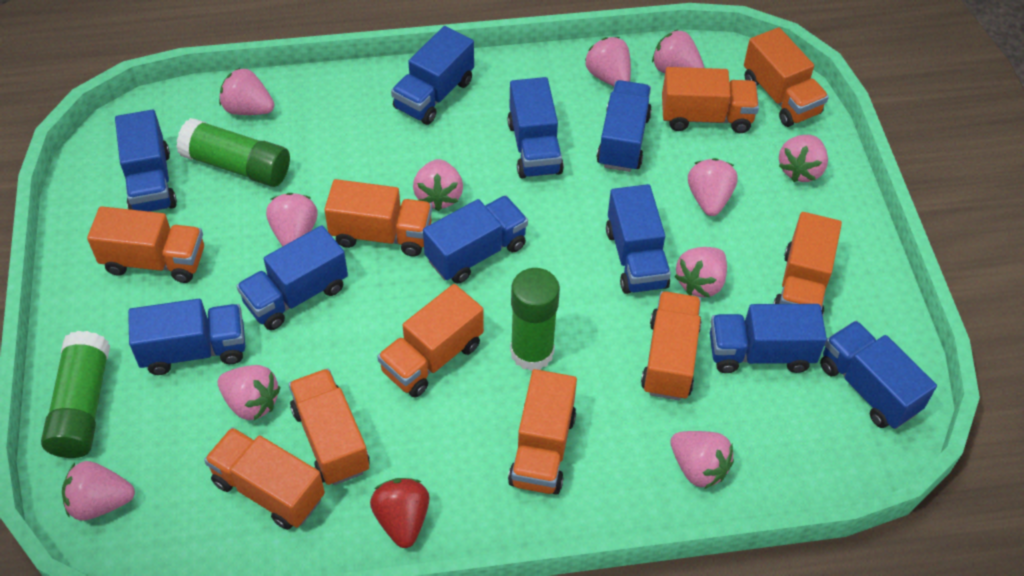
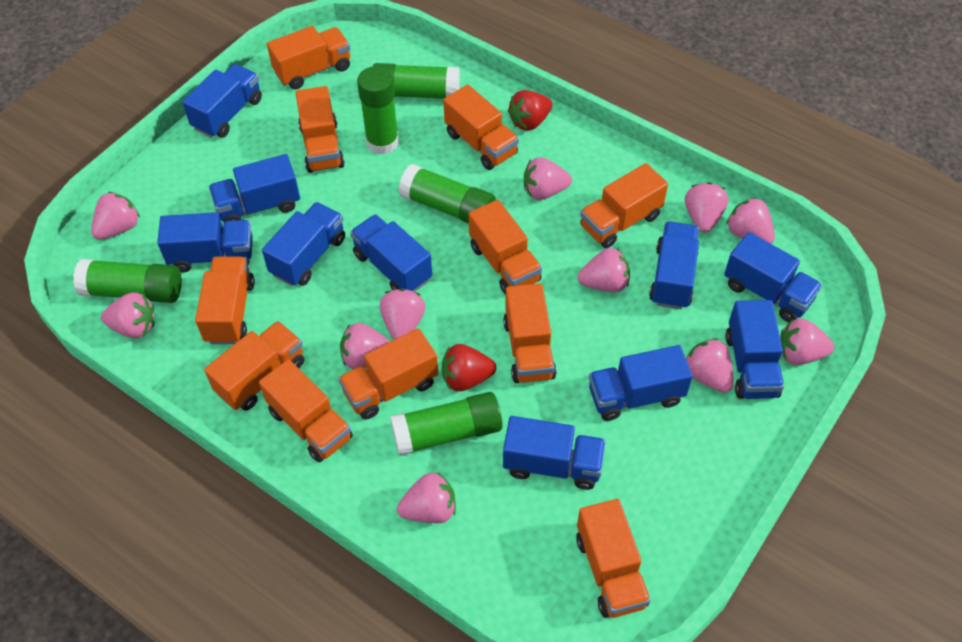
green glue stick: [41,331,110,458] [176,118,290,187] [510,268,560,371] = 3 -> [73,259,182,303] [357,66,399,155] [373,63,460,99] [390,392,502,456] [399,164,496,224] = 5
orange truck: [87,206,204,283] [204,427,325,530] [289,368,370,485] [324,179,432,256] [377,284,484,398] [508,369,577,495] [641,291,701,400] [662,67,759,133] [744,27,829,127] [773,212,842,316] = 10 -> [195,256,255,344] [204,321,304,411] [259,359,353,462] [267,26,351,90] [296,86,345,173] [338,328,438,420] [443,85,519,170] [469,200,542,295] [503,283,556,383] [576,499,651,618] [580,163,668,248] = 11
red strawberry: [370,478,429,548] = 1 -> [442,344,496,392] [508,90,552,131] = 2

